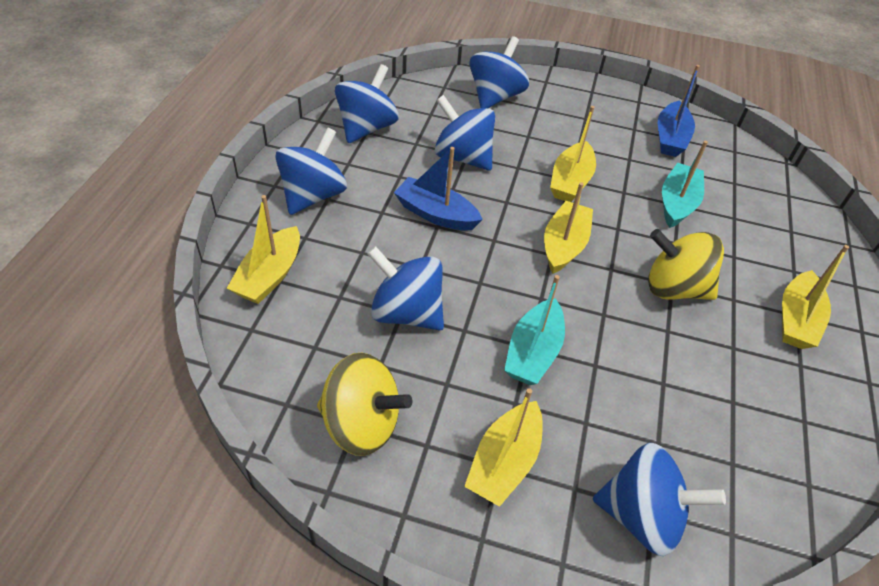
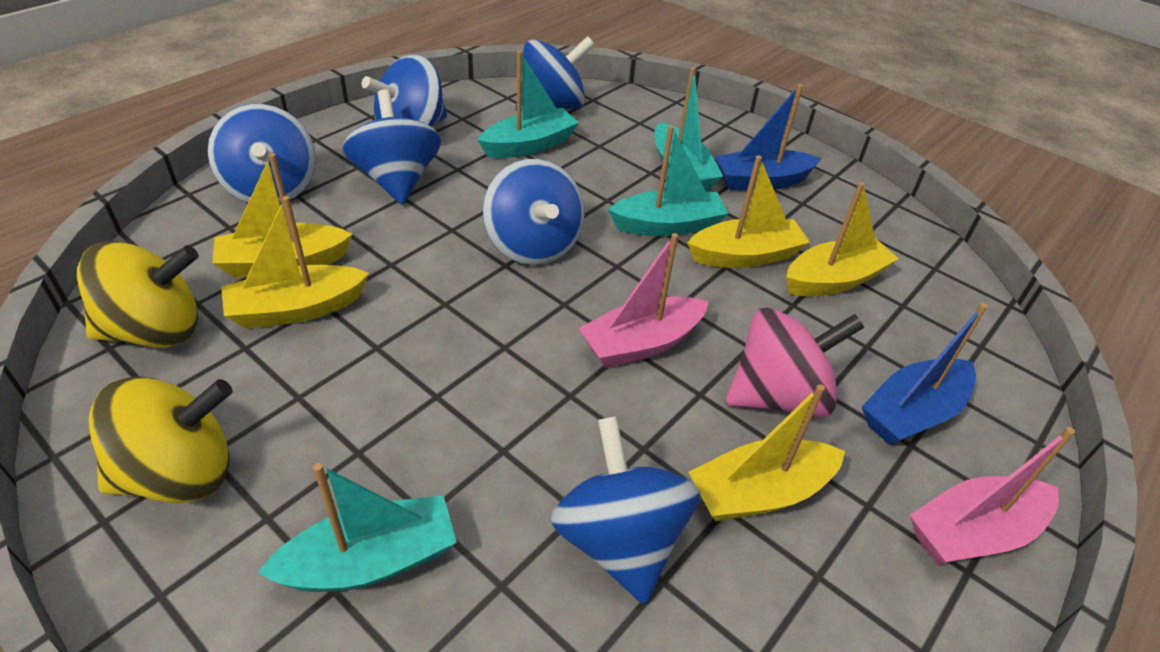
pink boat: none = 0 -> [578,233,709,368] [910,427,1075,565] = 2
pink spinning top: none = 0 -> [726,308,864,417] = 1
turquoise boat: [504,275,565,385] [662,141,708,228] = 2 -> [258,463,457,592] [478,50,579,158] [608,125,729,236] [655,68,723,191] = 4

